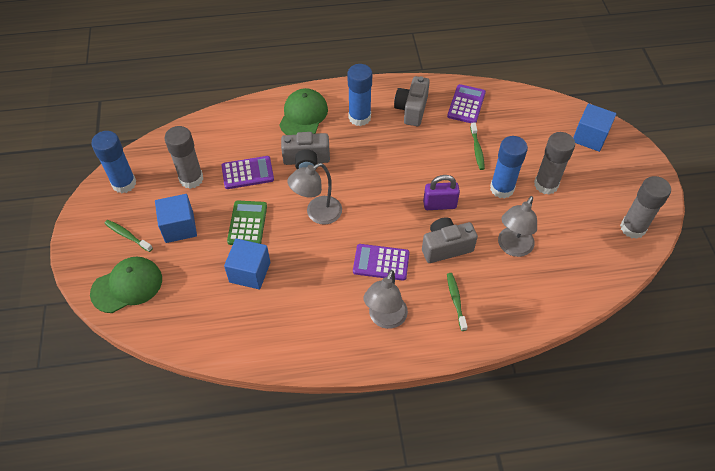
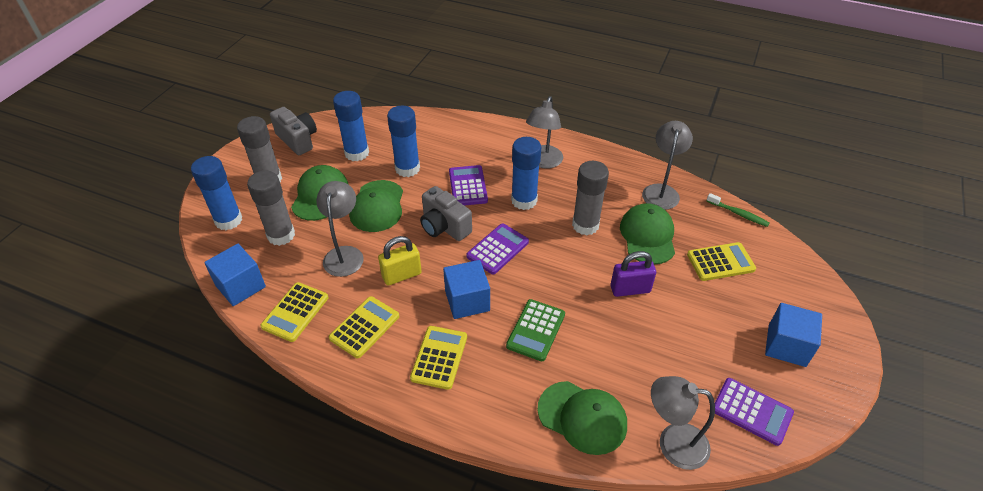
blue glue stick: [91,131,136,193] [348,64,372,126] [490,136,528,199] = 3 -> [191,156,242,230] [333,91,369,161] [387,106,420,177] [511,137,541,210] = 4
green cap: [90,257,162,313] [279,88,328,135] = 2 -> [291,165,349,221] [349,180,403,232] [538,381,627,455] [620,203,675,264] = 4
green toothbrush: [104,220,153,252] [447,273,467,331] [470,123,485,170] = 3 -> [707,193,769,227] = 1
grey camera: [281,132,330,169] [394,76,430,126] [422,217,478,263] = 3 -> [270,107,317,155] [420,186,472,241] = 2
grey lamp: [287,163,342,225] [364,270,408,329] [498,196,537,257] = 3 -> [316,181,363,277] [526,96,563,169] [642,121,693,210] [651,376,715,470] = 4
yellow calculator: none = 0 -> [260,282,328,342] [329,296,399,358] [410,326,467,390] [687,242,756,281] = 4
yellow padlock: none = 0 -> [378,236,422,286] = 1

